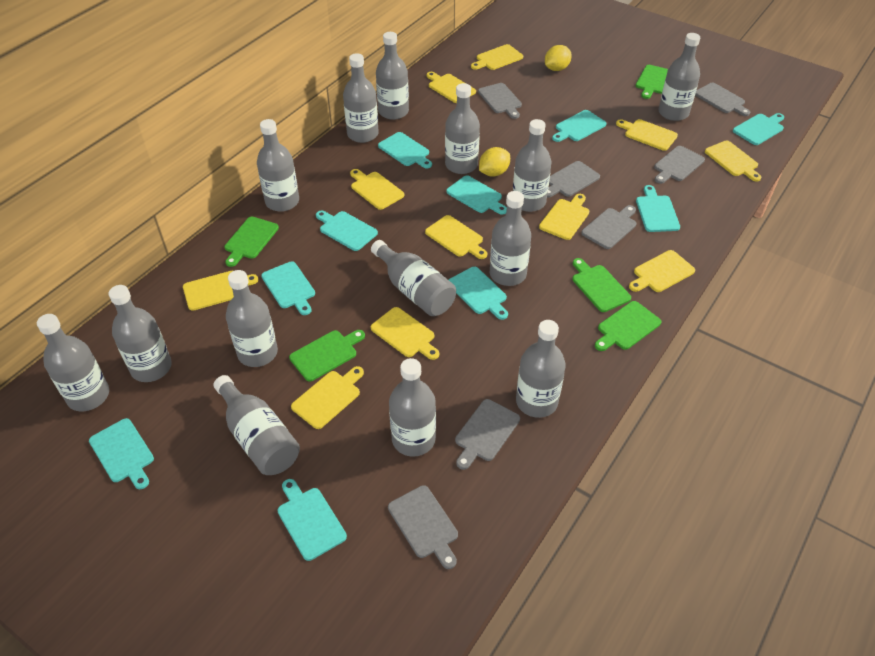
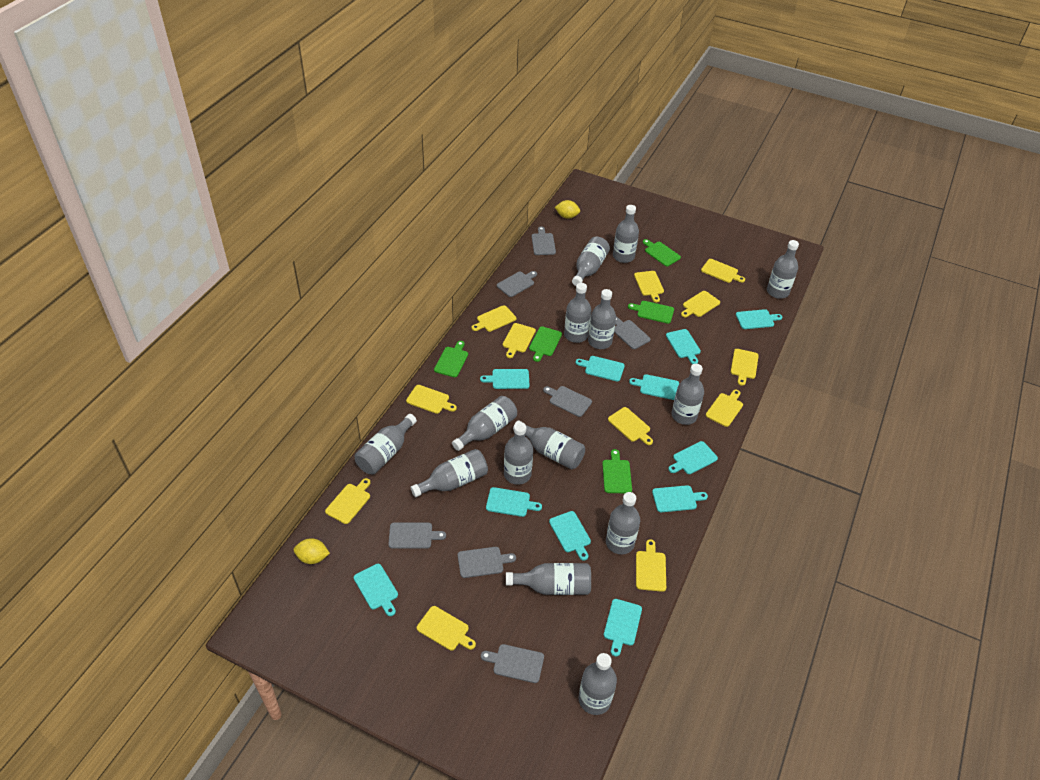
turquoise cutting board: [89,418,154,489] [261,261,315,315] [277,479,347,561] [316,211,378,251] [378,132,432,168] [446,176,507,215] [449,267,508,320] [552,110,607,142] [636,185,680,232] [733,113,784,145] = 10 -> [354,564,398,616] [480,369,530,389] [486,487,542,517] [549,511,591,561] [576,356,625,382] [604,599,642,656] [629,374,679,400] [652,485,708,512] [666,329,701,364] [668,441,718,474] [736,309,782,329] = 11
yellow cutting board: [183,271,258,311] [291,366,364,429] [350,169,404,210] [371,307,439,360] [425,215,487,259] [427,72,476,103] [471,44,523,70] [539,194,589,240] [616,119,678,151] [629,250,695,292] [705,140,761,182] = 11 -> [325,478,370,524] [406,385,457,414] [417,606,476,651] [472,305,516,332] [503,323,536,358] [608,407,653,445] [634,271,664,302] [636,539,666,592] [681,291,720,317] [701,259,745,283] [706,390,743,427] [731,349,759,386] = 12

